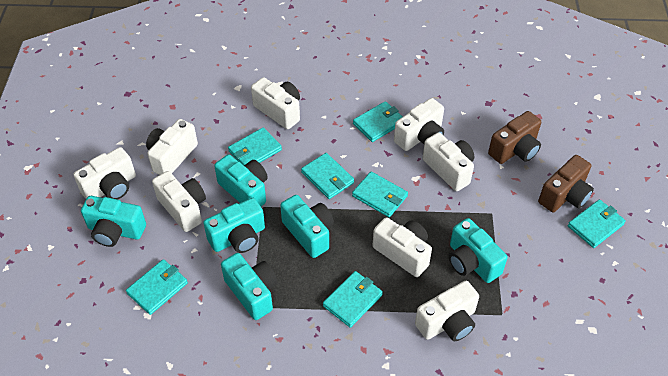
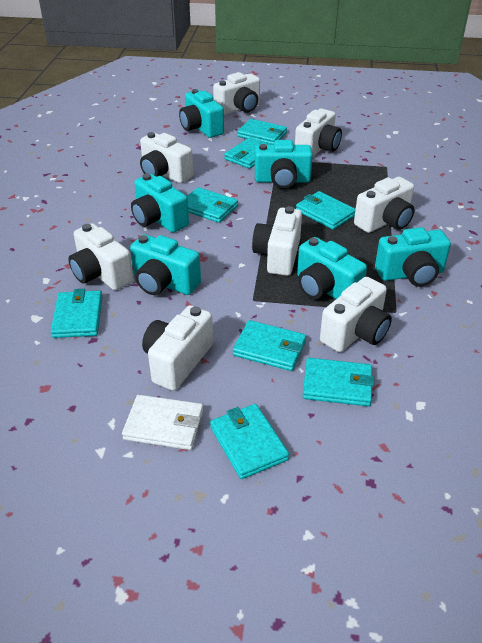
brown camera: [488,111,541,164] [538,155,594,212] = 2 -> none = 0
turquoise wallet: [126,259,188,315] [228,127,282,165] [301,153,354,199] [323,271,383,328] [352,172,408,217] [353,101,402,142] [568,199,626,248] = 7 -> [51,289,102,338] [187,187,238,223] [210,404,289,479] [224,137,271,169] [233,320,306,371] [237,119,287,145] [296,191,356,230] [303,358,374,406] = 8
white wallet: none = 0 -> [122,395,203,450] = 1

